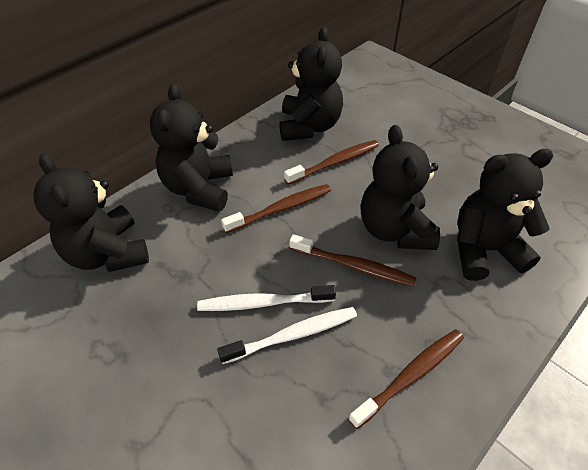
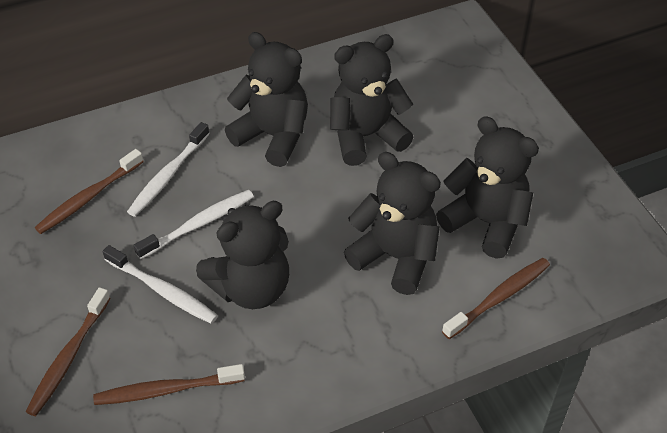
white toothbrush: [197,285,336,311] [217,307,357,364] = 2 -> [103,245,218,324] [127,122,210,217] [133,190,254,259] = 3

